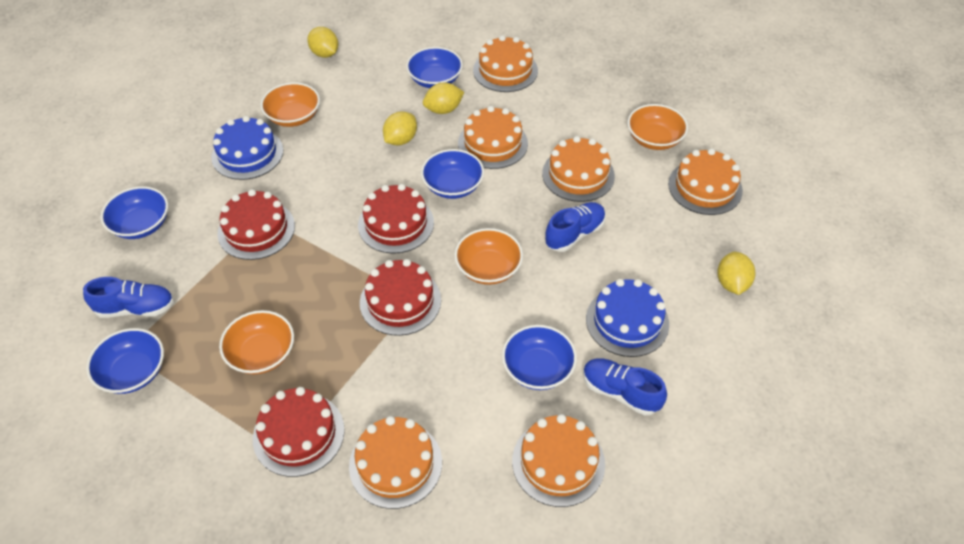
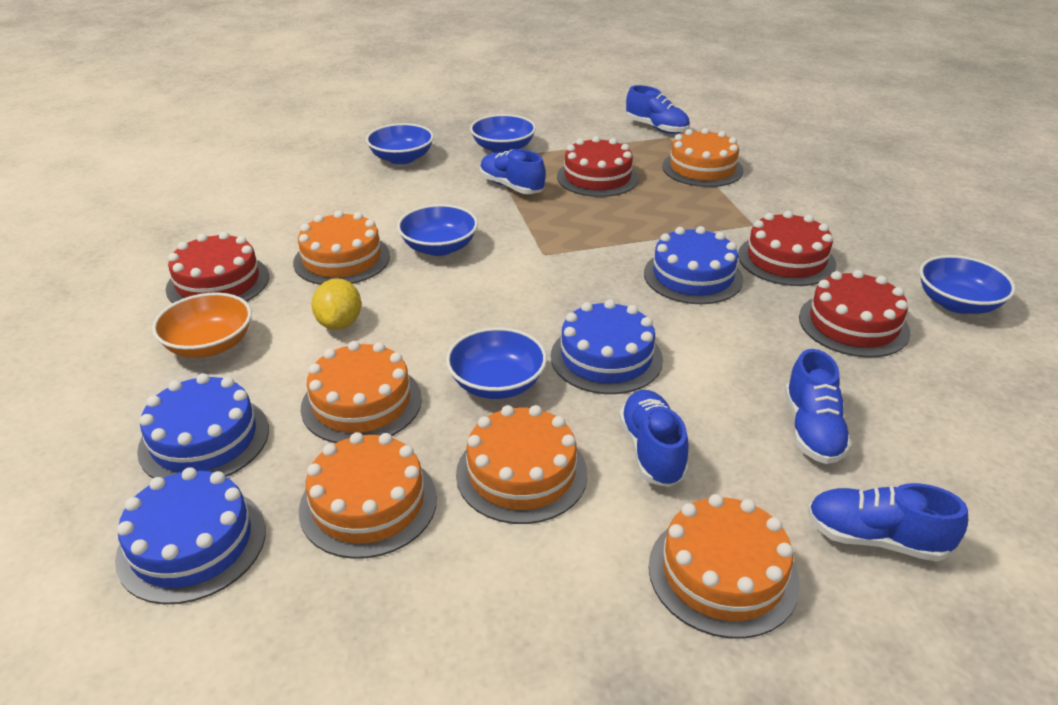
blue cake: [211,116,283,180] [586,279,669,357] = 2 -> [115,467,266,604] [137,373,269,478] [551,299,663,394] [644,226,743,304] = 4
blue shoe: [83,277,174,318] [545,202,606,252] [583,358,667,416] = 3 -> [480,149,545,194] [619,390,689,487] [626,85,690,134] [785,349,852,464] [807,483,968,562] = 5
orange bowl: [219,310,294,374] [261,82,320,127] [455,228,523,285] [627,104,688,150] = 4 -> [152,293,252,358] = 1
yellow lemon: [307,27,338,58] [383,111,417,145] [423,82,464,114] [717,252,755,295] = 4 -> [312,278,361,330] = 1

